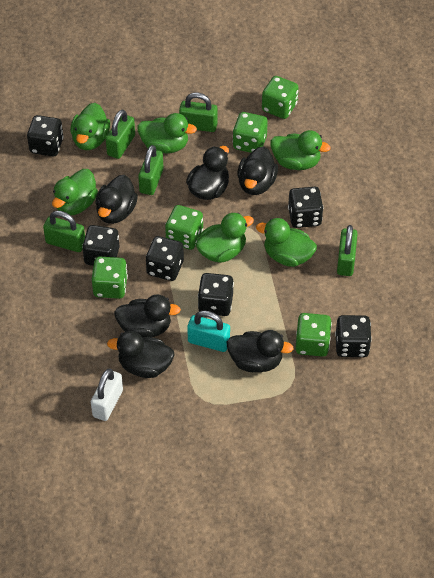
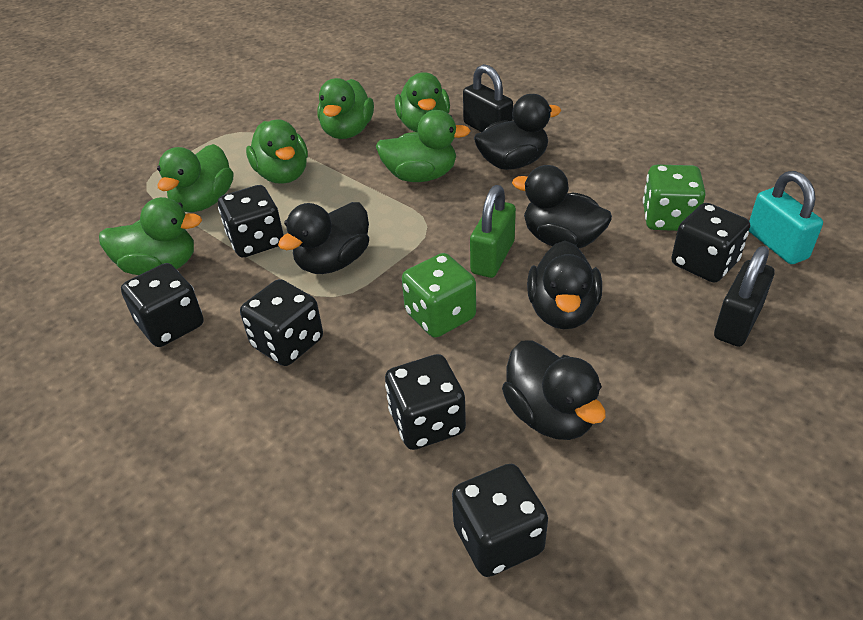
black duck: [95,175,138,224] [107,331,174,378] [114,294,181,337] [186,146,229,200] [227,330,294,372] [237,146,278,195] = 6 -> [278,202,369,274] [474,94,561,170] [502,340,606,440] [512,165,612,248] [527,241,602,329] = 5
black padlock: none = 0 -> [463,64,513,132] [714,246,774,347] = 2
green dice: [92,257,128,299] [165,205,203,250] [233,112,268,153] [262,76,299,119] [295,313,332,357] = 5 -> [402,253,476,338] [643,165,706,231] = 2
green padlock: [43,211,85,252] [106,109,135,159] [138,145,164,195] [179,93,218,132] [337,225,358,276] = 5 -> [470,185,516,278] = 1
white padlock: [91,369,123,421] = 1 -> none = 0

